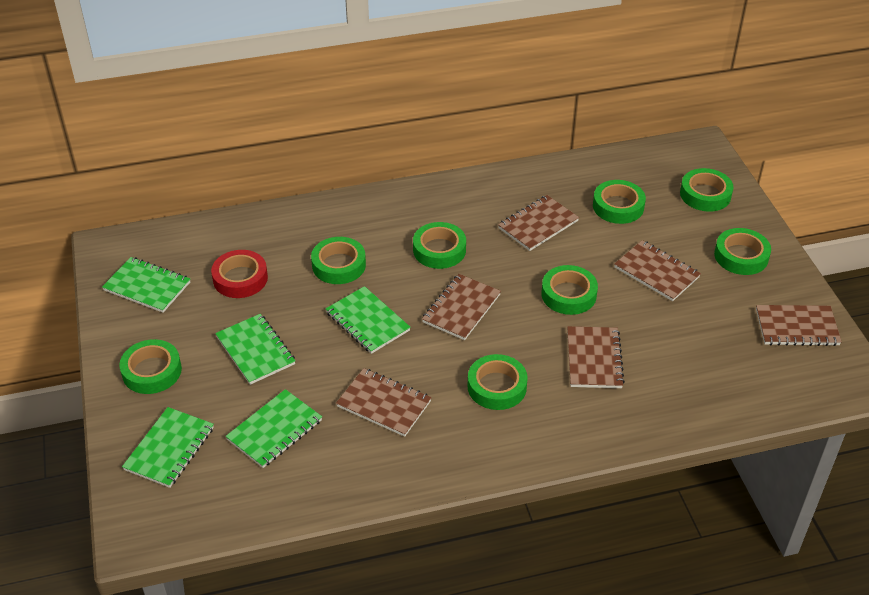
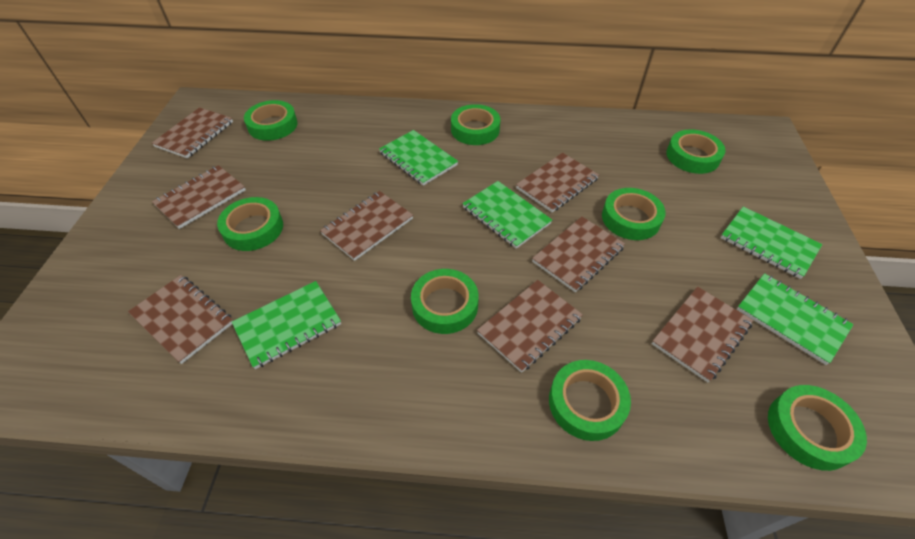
brown notebook: [336,368,432,437] [422,274,501,340] [498,195,579,251] [567,326,625,388] [614,240,701,301] [756,305,842,346] = 6 -> [128,275,233,364] [152,107,233,158] [152,165,246,229] [320,191,413,261] [477,280,583,373] [516,153,599,212] [532,216,625,292] [652,287,753,382] = 8
red tape: [211,250,268,298] = 1 -> none = 0

